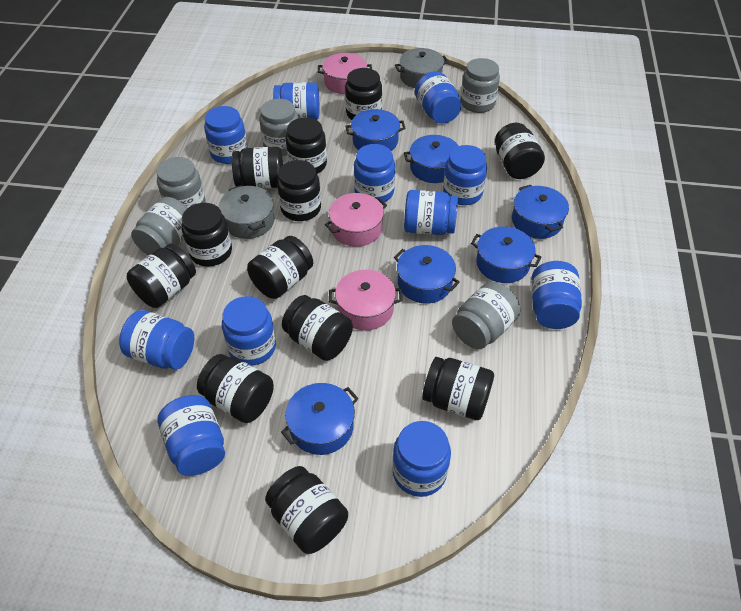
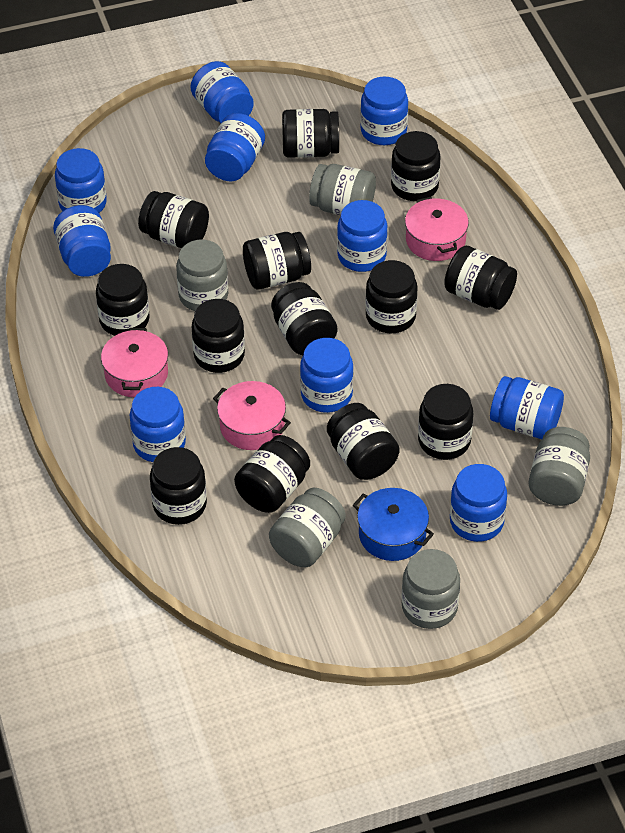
black jar: [127,244,196,308] [182,203,232,267] [197,354,274,423] [232,147,283,189] [247,236,313,299] [265,466,348,554] [277,160,321,221] [282,295,353,361] [286,117,327,174] [345,68,382,120] [422,357,494,420] [495,123,545,179] = 12 -> [96,264,150,336] [138,191,209,248] [150,447,207,525] [192,299,245,373] [234,435,310,513] [243,232,311,290] [271,282,337,355] [282,109,339,158] [327,403,400,480] [365,260,418,333] [391,131,441,201] [418,384,473,460] [444,246,517,310] = 13
blue jar: [119,310,194,370] [158,395,225,476] [204,106,248,164] [222,296,276,366] [273,82,319,120] [354,144,395,203] [392,421,451,497] [404,190,458,235] [415,71,462,124] [443,145,487,205] [531,261,582,329] = 11 -> [53,205,111,277] [55,148,107,213] [130,387,186,462] [190,61,254,123] [205,113,265,182] [300,338,353,413] [337,200,388,272] [360,77,408,145] [450,464,507,542] [490,376,564,439] = 10
blue pot: [281,383,359,455] [346,109,406,151] [394,245,460,304] [404,135,459,183] [471,226,541,283] [512,185,569,239] = 6 -> [353,488,434,561] = 1
grey pot: [219,185,275,239] [395,48,449,88] = 2 -> none = 0

